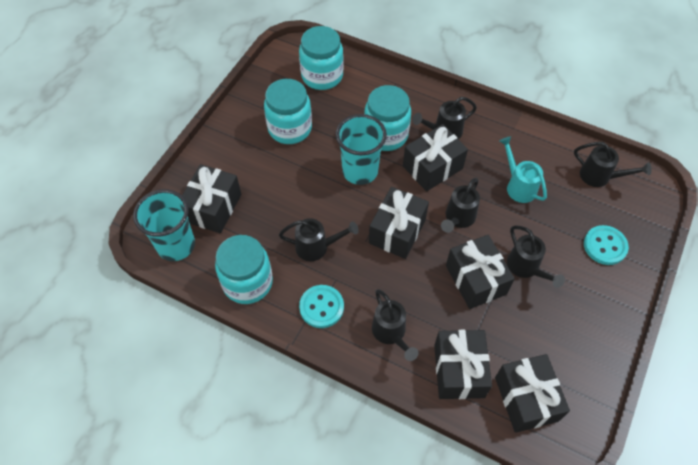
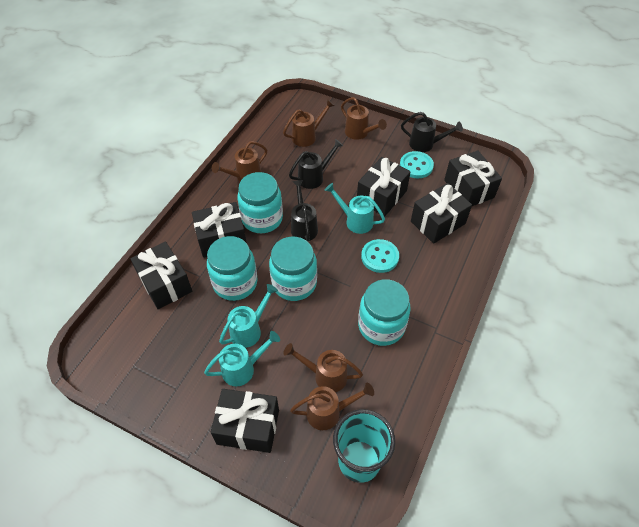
black watering can: [279,218,359,261] [372,289,419,361] [412,97,477,139] [441,178,480,233] [507,225,565,288] [574,142,652,187] = 6 -> [289,139,343,189] [291,180,318,241] [401,112,463,152] = 3
brown watering can: none = 0 -> [212,141,267,181] [283,99,335,147] [283,343,363,392] [290,383,374,430] [341,97,387,140] = 5
turquoise cup: [133,189,195,261] [336,114,387,185] = 2 -> [333,409,395,483] = 1
turquoise watering can: [499,136,547,203] = 1 -> [204,331,280,386] [219,284,278,348] [325,183,385,234] = 3

